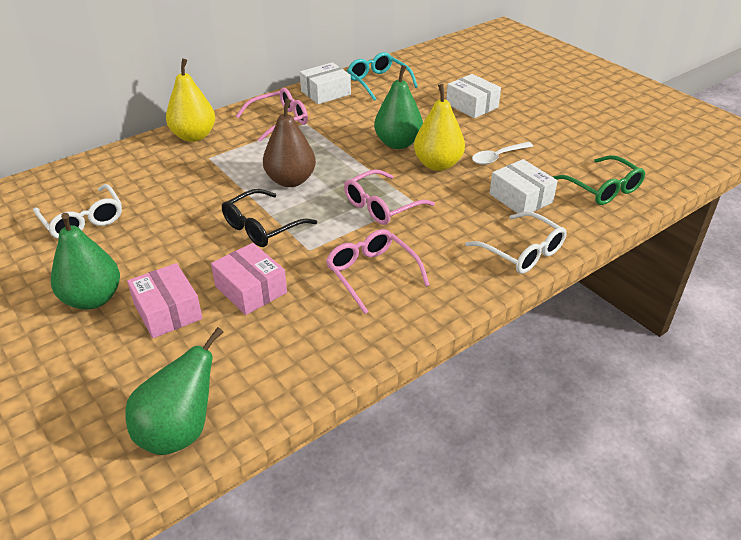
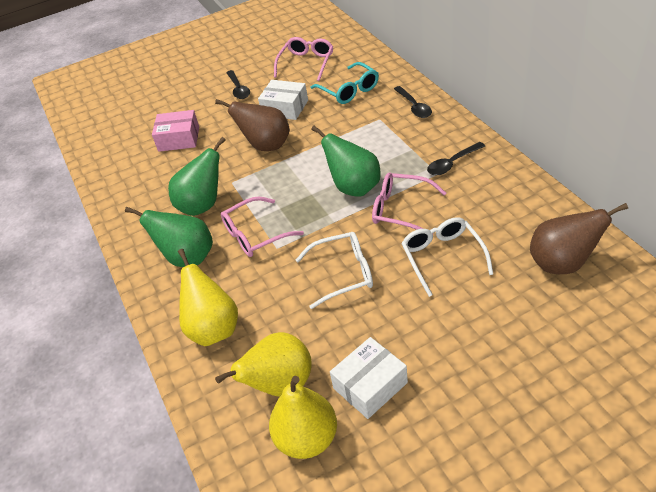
black glasses: [222,189,317,247] = 1 -> none = 0
black spoon: none = 0 -> [226,70,250,99] [394,86,432,118] [427,142,485,175] = 3
brown pear: [263,99,316,187] = 1 -> [215,99,290,151] [530,203,628,274] = 2
green glasses: [553,155,645,205] = 1 -> none = 0
pink box: [127,263,203,338] [211,243,287,315] = 2 -> [152,110,199,152] = 1
white box: [300,62,351,104] [446,74,501,118] [490,159,558,213] = 3 -> [258,80,308,120] [330,337,408,419] = 2
white spoon: [472,142,533,165] = 1 -> none = 0
yellow pear: [166,59,215,142] [414,84,465,171] = 2 -> [178,249,238,346] [215,332,312,397] [269,376,337,459] = 3

